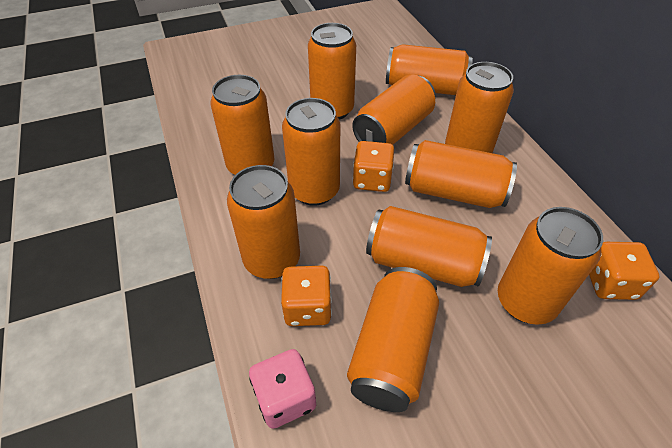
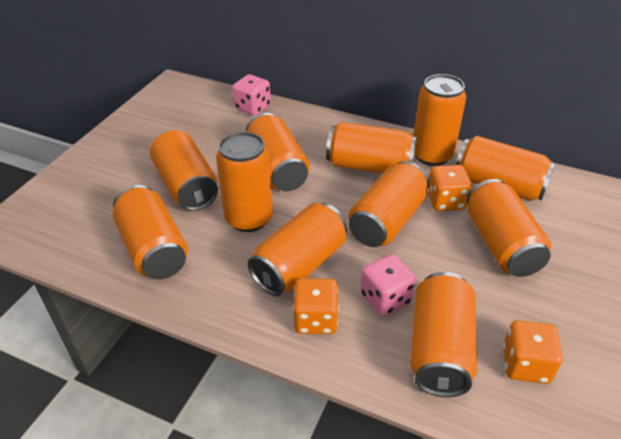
pink dice: [249,349,316,429] = 1 -> [232,74,271,115] [361,254,416,316] = 2

